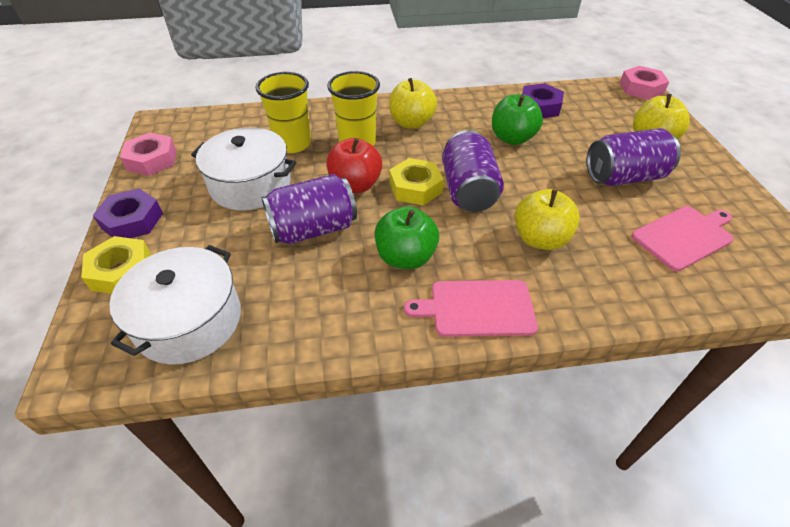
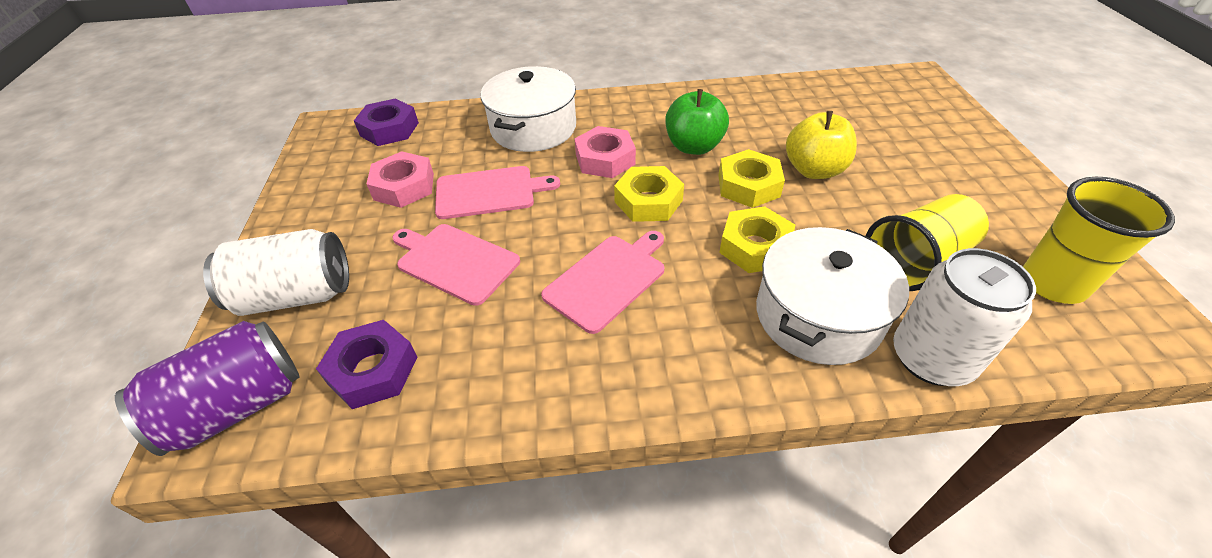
green apple: [375,206,439,269] [492,94,543,145] = 2 -> [666,89,729,155] = 1
pink cutting board: [404,280,538,337] [631,206,734,271] = 2 -> [392,224,520,306] [435,166,560,219] [541,231,665,334] = 3
purple can: [261,174,357,244] [442,130,504,212] [587,128,681,186] = 3 -> [115,321,299,456] = 1
red apple: [327,138,382,193] = 1 -> none = 0
white can: none = 0 -> [203,229,349,316] [893,248,1036,386] = 2
yellow apple: [389,78,437,129] [515,189,580,250] [633,94,690,140] = 3 -> [786,111,857,179] = 1
yellow nut: [81,236,151,294] [389,158,444,205] = 2 -> [614,166,684,222] [718,149,785,208] [719,206,795,273] = 3

